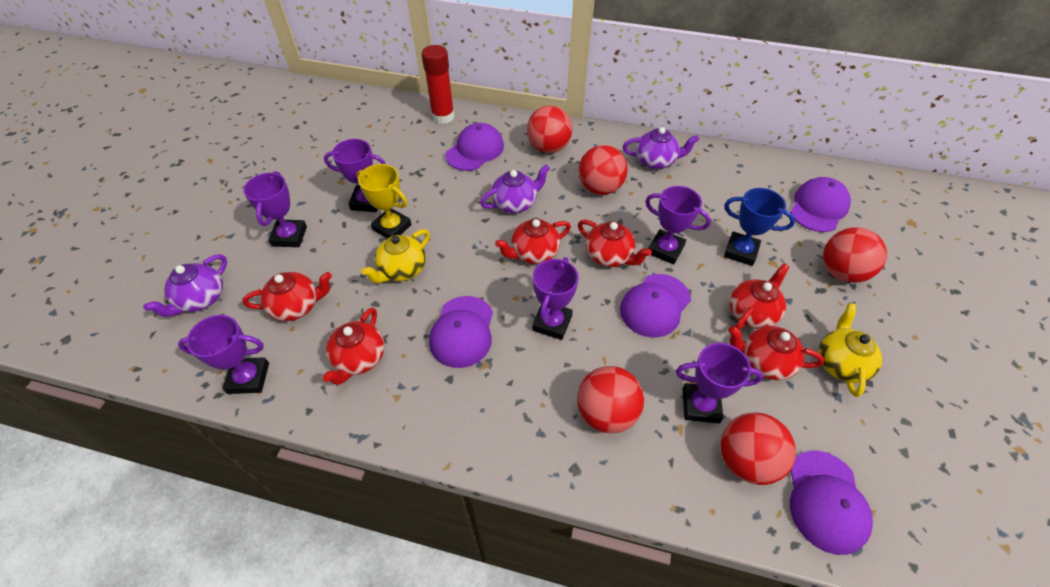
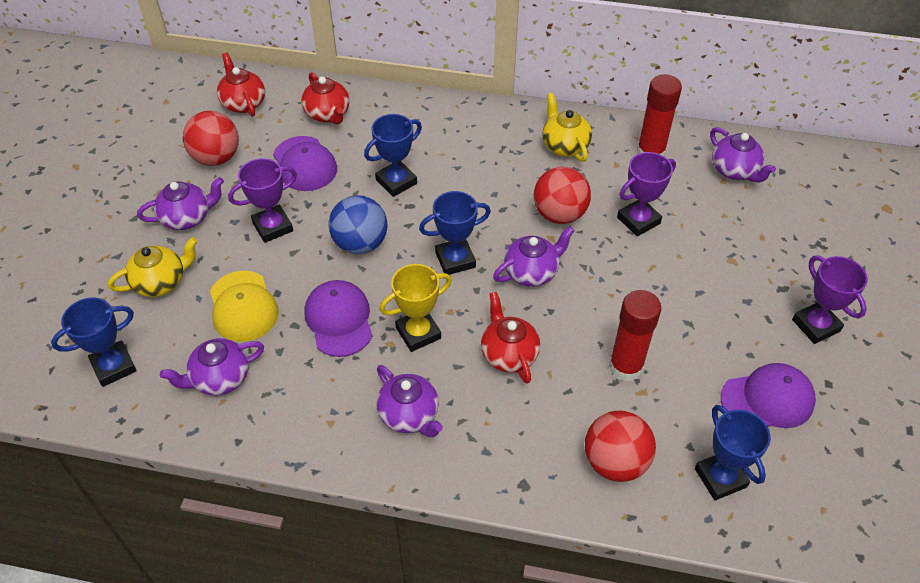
blue ball: none = 0 -> [328,195,388,254] = 1
blue trophy: [724,188,795,266] = 1 -> [51,298,137,387] [364,114,422,197] [419,191,491,275] [695,405,771,500] = 4
purple cap: [429,296,493,368] [445,123,504,171] [620,274,691,337] [790,177,851,232] [790,451,873,555] = 5 -> [273,136,337,191] [304,280,372,357] [721,363,816,428] = 3
purple teapot: [143,254,227,317] [480,164,550,213] [623,127,699,169] = 3 -> [137,177,224,230] [160,338,264,395] [376,365,443,437] [493,226,575,287] [710,127,776,183] = 5
purple trophy: [178,315,269,394] [244,171,307,247] [324,139,386,212] [532,257,579,340] [645,186,711,265] [676,343,763,423] = 6 -> [228,158,297,243] [617,152,676,236] [792,255,868,344] = 3
red ball: [527,106,573,153] [577,366,644,433] [578,145,628,195] [720,412,796,485] [823,227,887,283] = 5 -> [183,111,239,166] [533,166,591,224] [585,411,656,482] = 3
red glue stick: [422,45,455,124] = 1 -> [609,290,661,382] [637,74,682,157] = 2
red teapot: [242,272,332,321] [322,307,385,385] [495,219,571,264] [578,220,652,267] [728,326,824,380] [729,263,790,330] = 6 -> [217,53,265,117] [301,72,350,125] [481,292,540,384] = 3
yellow cap: none = 0 -> [210,271,279,342] = 1

